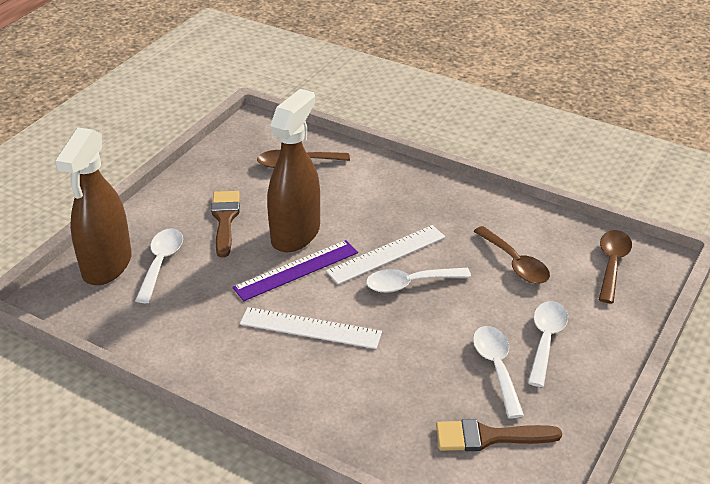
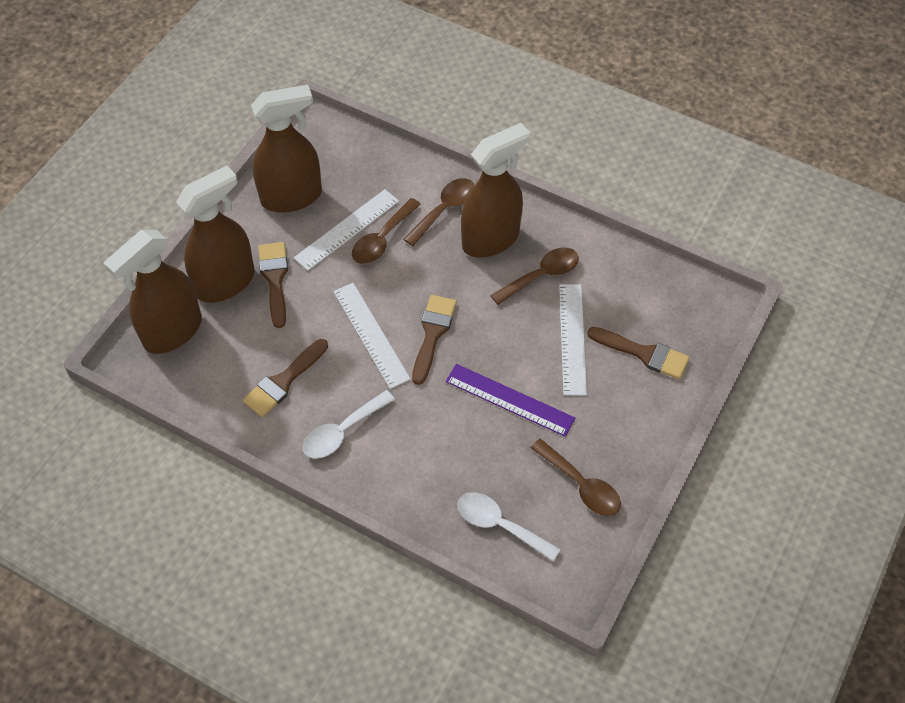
brown brush: [211,191,240,258] [436,419,562,451] = 2 -> [242,339,328,417] [258,242,288,328] [412,295,457,385] [587,327,690,379] = 4
brown spoon: [257,150,350,168] [473,226,550,284] [599,230,632,303] = 3 -> [352,198,421,264] [403,178,474,246] [490,248,579,305] [531,439,621,516] = 4
brown spray bottle: [55,127,132,285] [267,89,320,252] = 2 -> [103,230,202,354] [176,166,255,303] [251,85,322,212] [461,123,530,258] = 4
white ruler: [240,307,382,349] [326,225,446,284] = 2 -> [294,189,399,271] [333,283,411,389] [559,284,587,396] = 3
white spoon: [135,229,183,303] [366,268,471,293] [473,326,524,418] [528,301,568,387] = 4 -> [303,390,395,459] [457,492,561,562] = 2

